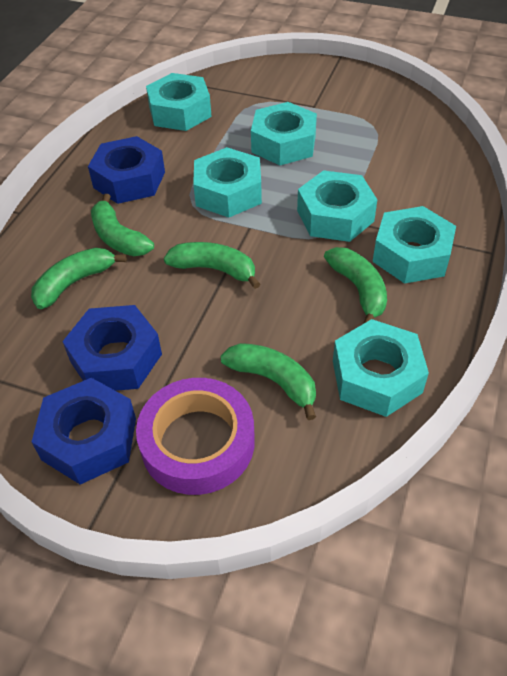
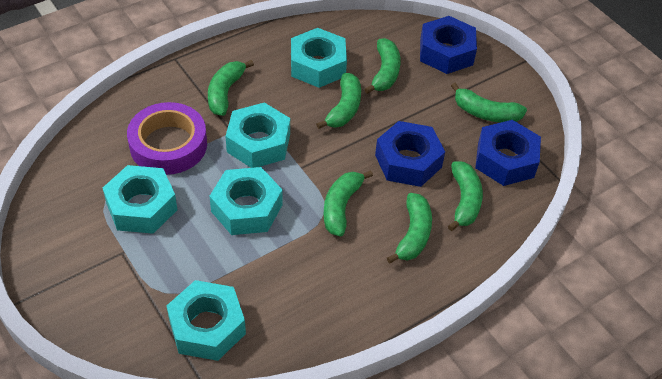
green banana: [31,248,127,309] [91,194,154,256] [164,242,260,289] [220,343,316,420] [324,247,387,324] = 5 -> [208,60,254,116] [316,73,361,129] [324,170,373,236] [364,38,401,94] [387,193,432,264] [448,161,483,231] [451,83,527,123] = 7
turquoise nut: [146,73,212,131] [193,147,262,218] [251,102,317,165] [297,170,377,242] [333,319,429,417] [373,206,456,284] = 6 -> [103,165,177,234] [166,280,246,361] [209,167,282,235] [226,103,290,168] [291,28,347,88] = 5

